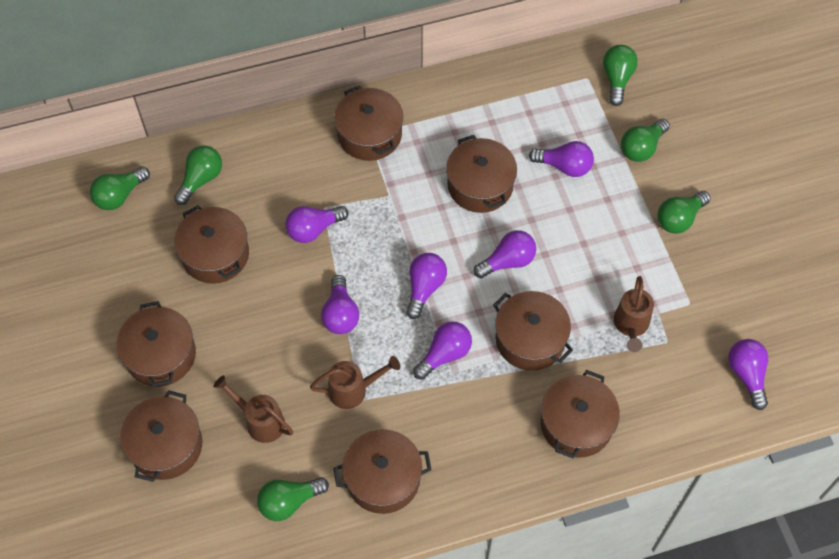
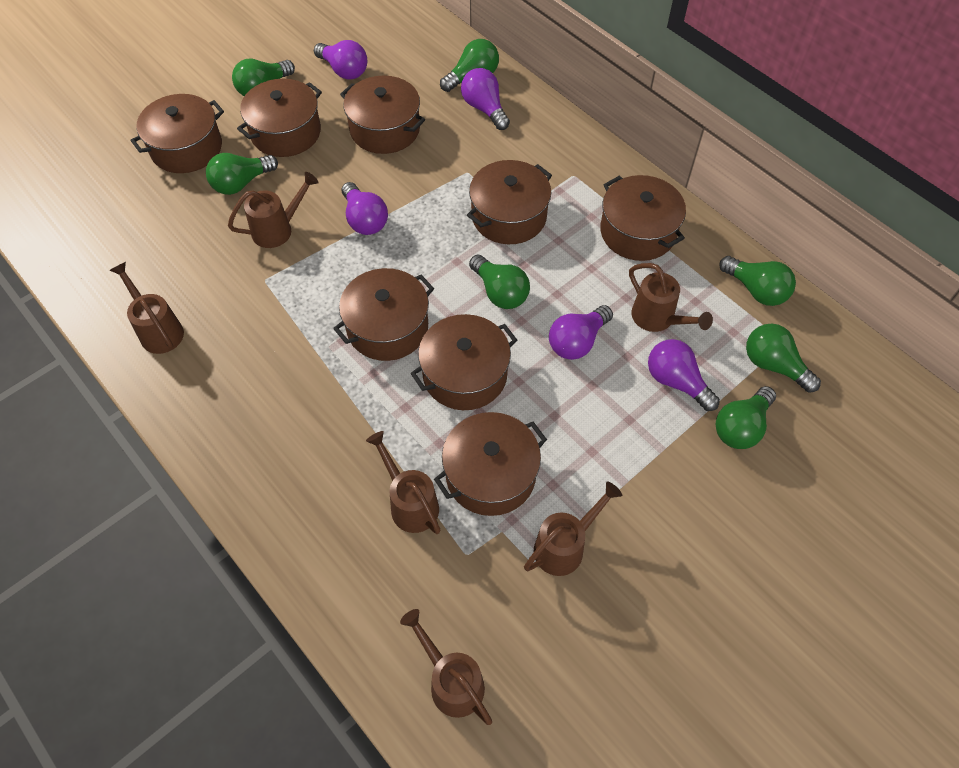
brown watering can: [213,375,293,443] [310,356,400,409] [614,276,654,352] = 3 -> [109,262,184,354] [228,172,319,248] [366,431,440,534] [400,609,492,725] [524,482,622,576] [629,263,713,332] = 6
green light bulb: [90,166,150,210] [174,145,222,205] [257,477,329,521] [603,45,638,106] [621,119,670,162] [657,191,711,234] = 6 -> [206,153,278,195] [232,59,295,96] [440,39,499,92] [469,255,530,309] [715,386,776,449] [719,256,796,306] [746,324,821,393] = 7
purple light bulb: [285,206,349,243] [321,275,359,334] [406,253,447,319] [413,321,472,380] [473,230,536,278] [529,141,594,177] [728,339,768,410] = 7 -> [314,40,367,80] [342,182,388,235] [461,68,510,130] [549,305,613,360] [648,339,720,411] = 5

